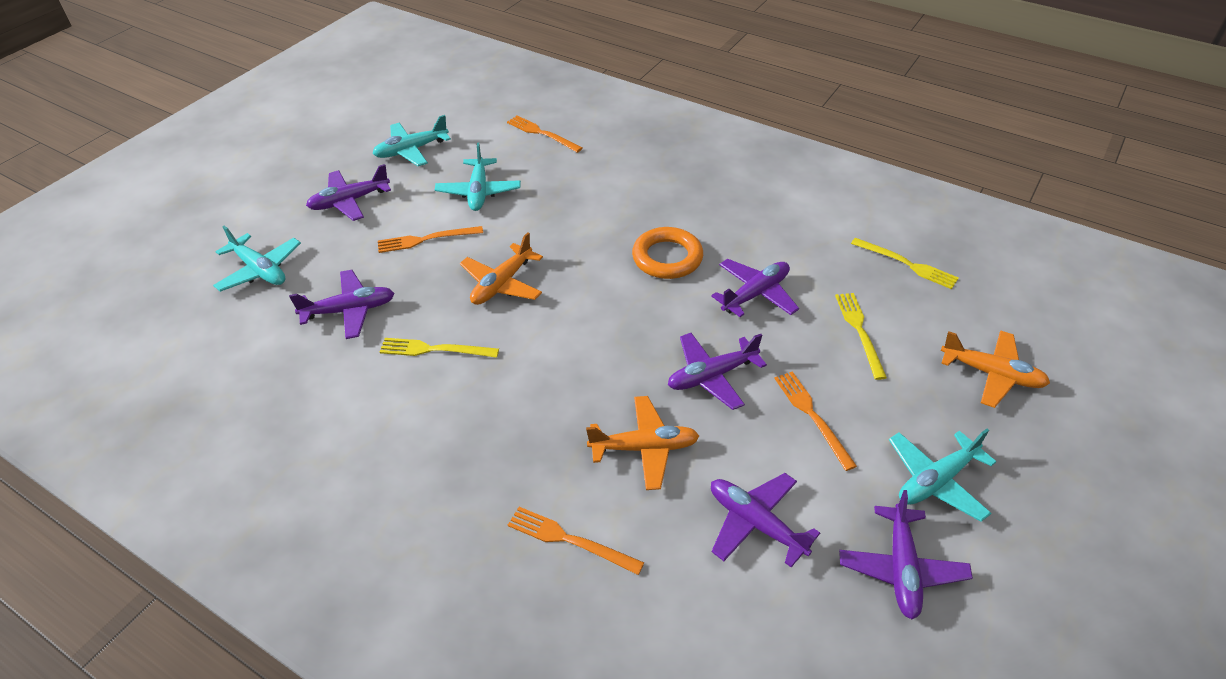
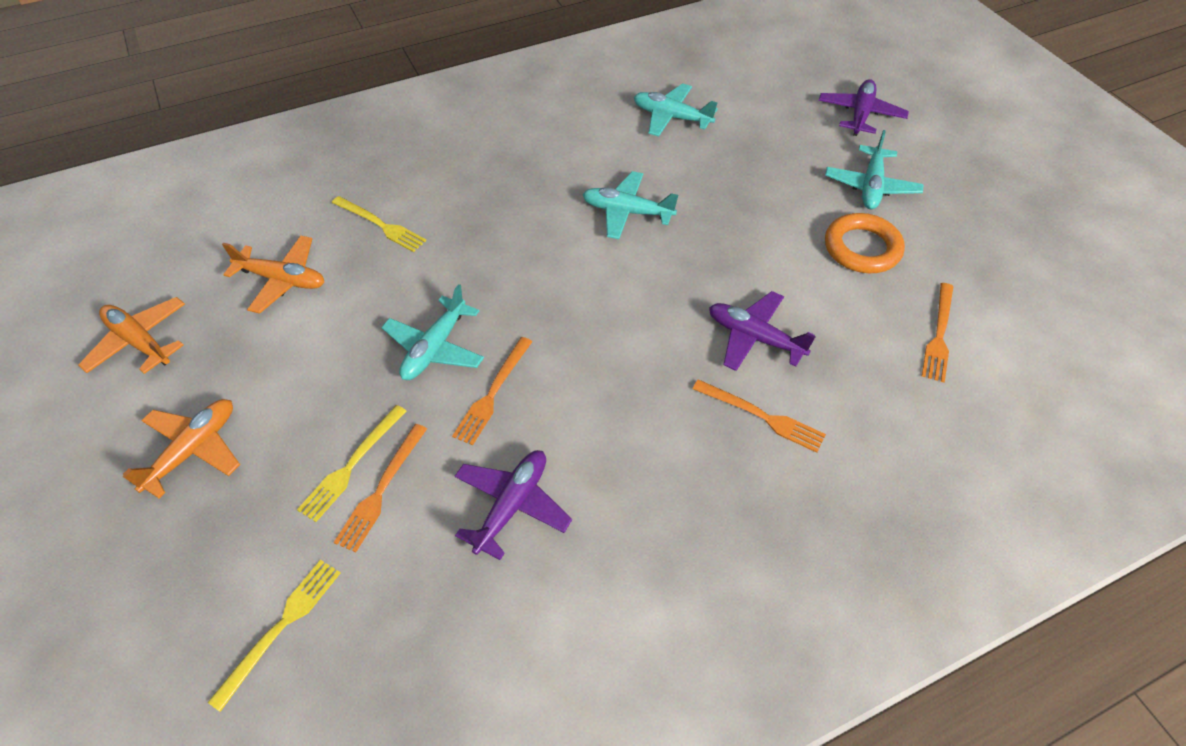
purple plane: [289,270,395,339] [306,164,391,221] [668,333,767,410] [711,259,799,317] [711,473,820,567] [839,490,973,619] = 6 -> [455,450,572,560] [709,291,816,371] [819,79,909,136] = 3

